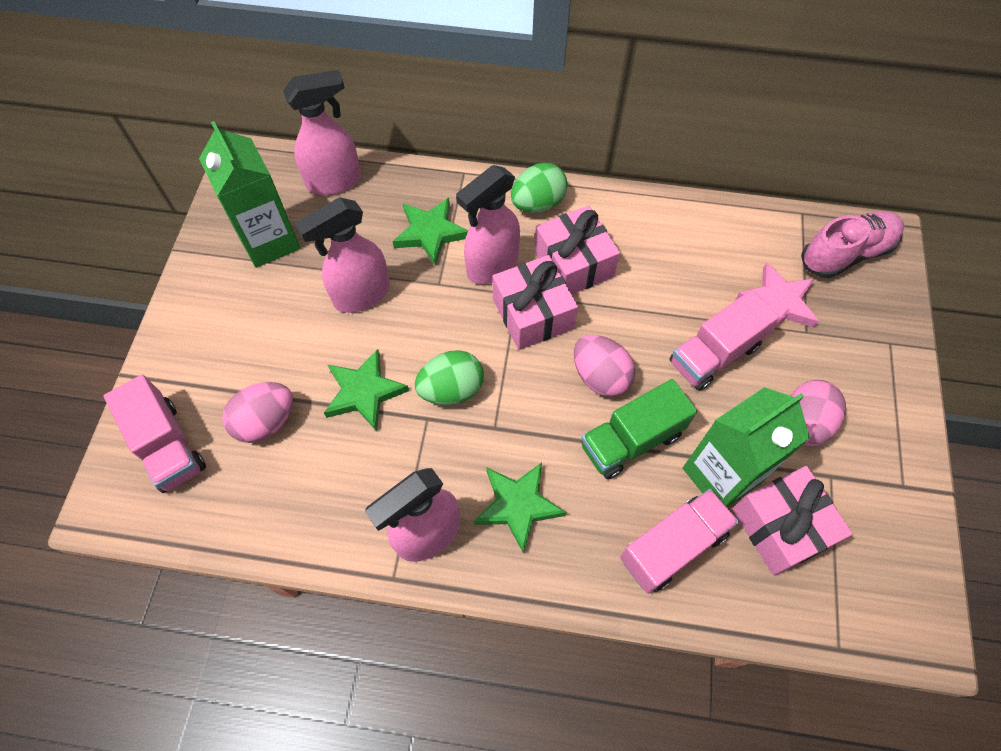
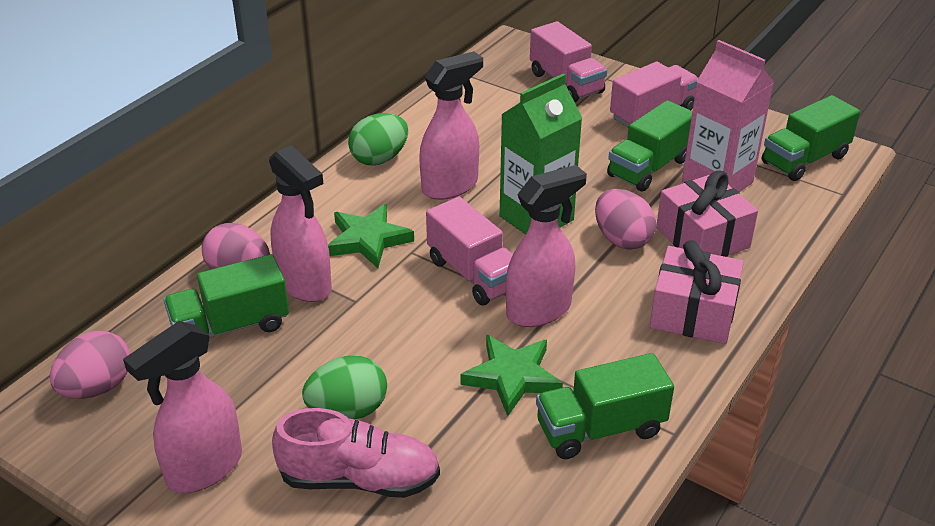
green carton: [199,121,300,268] [683,387,810,508] = 2 -> [500,73,582,235] = 1
green star: [324,349,409,431] [393,198,468,266] [473,462,567,554] = 3 -> [328,204,414,268] [461,335,563,416] = 2
green truck: [581,379,697,479] = 1 -> [164,254,289,338] [536,353,674,459] [607,100,692,192] [762,95,860,181] = 4
pink carton: none = 0 -> [682,40,774,192] = 1
pink gift: [492,255,578,350] [534,206,620,294] [732,466,853,576] = 3 -> [650,240,744,344] [656,170,758,257] = 2
pink star: [736,262,819,336] = 1 -> none = 0

